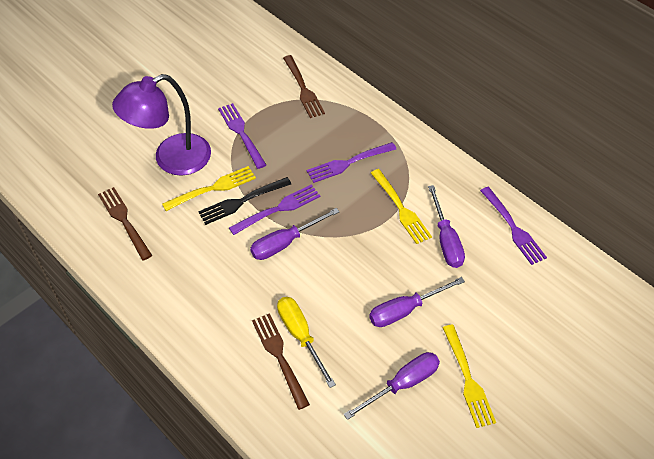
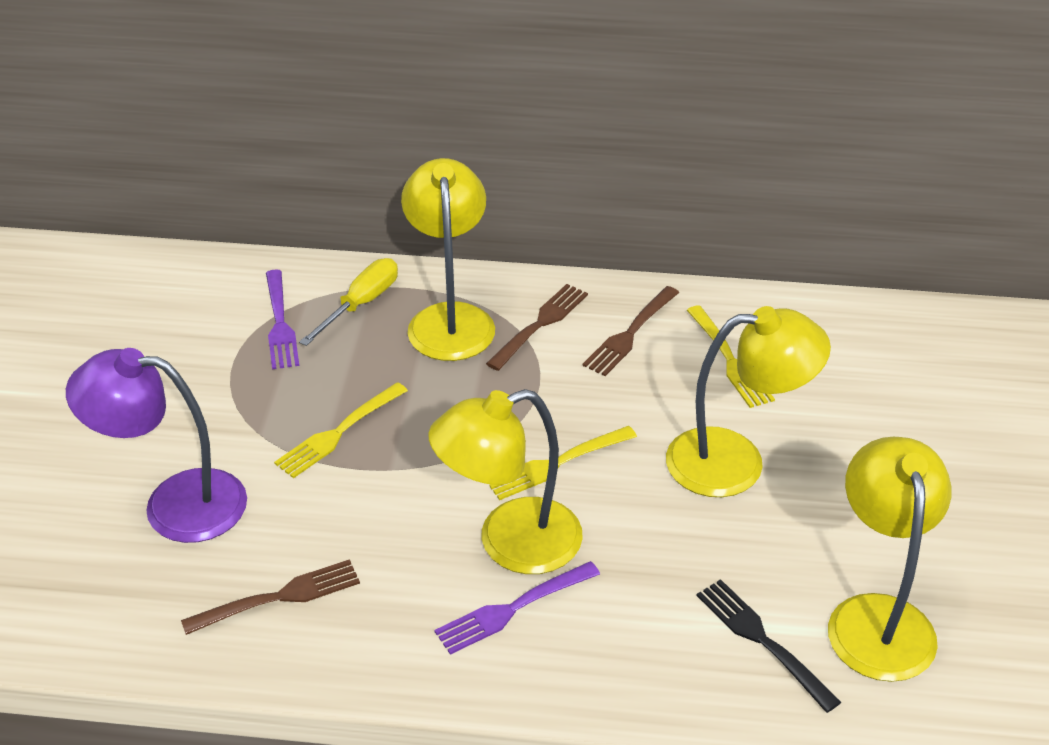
purple fork: [218,103,266,169] [229,184,320,235] [307,142,396,183] [480,187,547,265] = 4 -> [266,269,299,370] [434,561,600,655] = 2
purple screwdriver: [250,208,340,260] [344,352,440,420] [369,277,465,327] [428,185,465,268] = 4 -> none = 0
yellow lamp: none = 0 -> [401,158,495,361] [428,389,583,574] [666,306,831,497] [828,437,951,682] = 4

